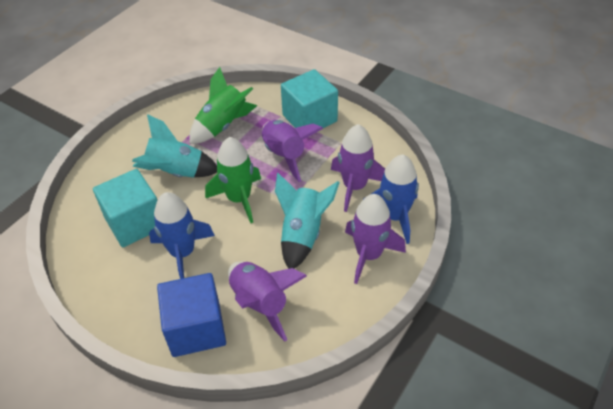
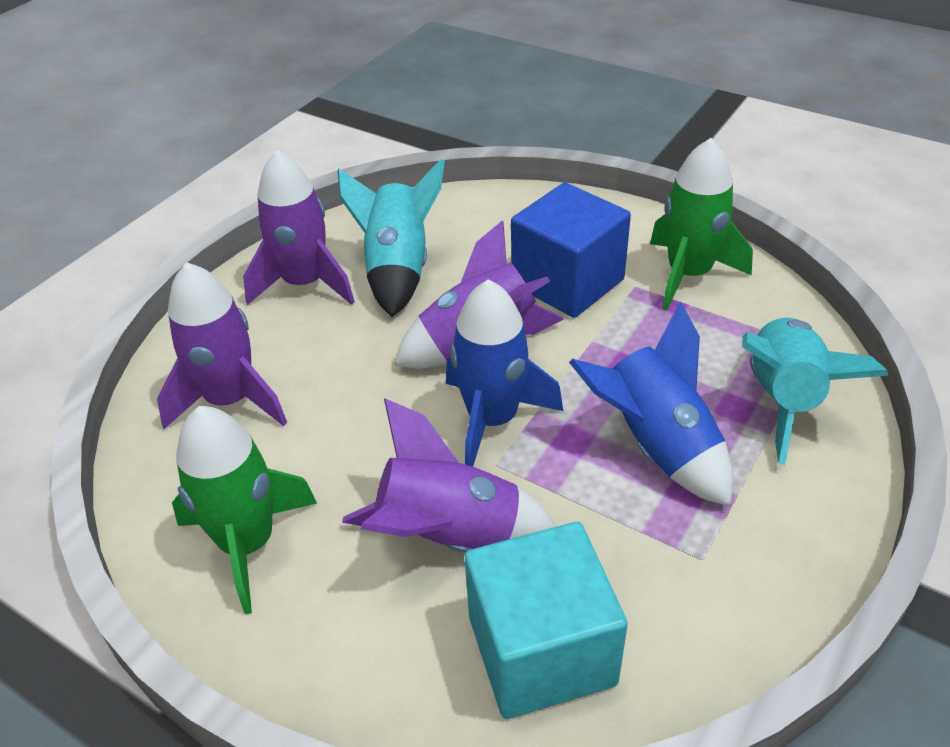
turquoise cube: [93,169,157,247] [281,69,338,128] = 2 -> [465,522,628,719] = 1

